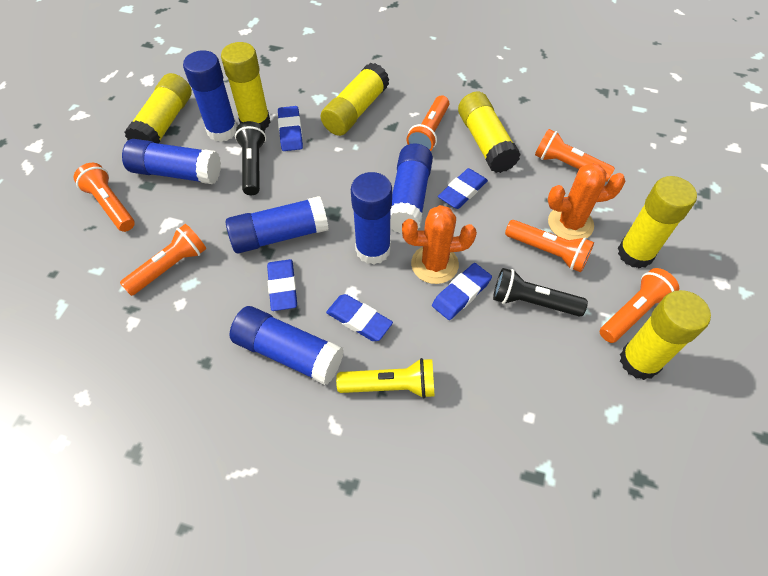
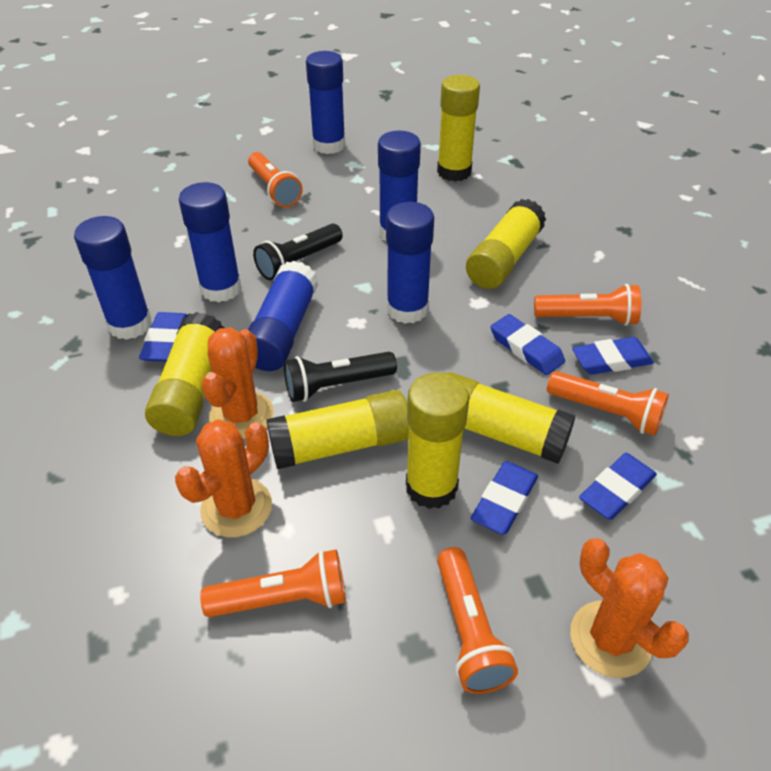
orange cactus: [402,205,477,284] [548,163,626,240] = 2 -> [175,419,272,537] [202,327,274,439] [570,538,689,678] = 3
orange flashlight: [74,163,135,232] [120,224,206,296] [407,95,449,151] [505,220,594,272] [535,129,615,182] [600,268,679,343] = 6 -> [200,549,346,617] [248,152,303,207] [437,547,518,694] [534,284,641,326] [547,371,669,436] = 5
yellow flashlight: [336,358,435,398] = 1 -> none = 0

